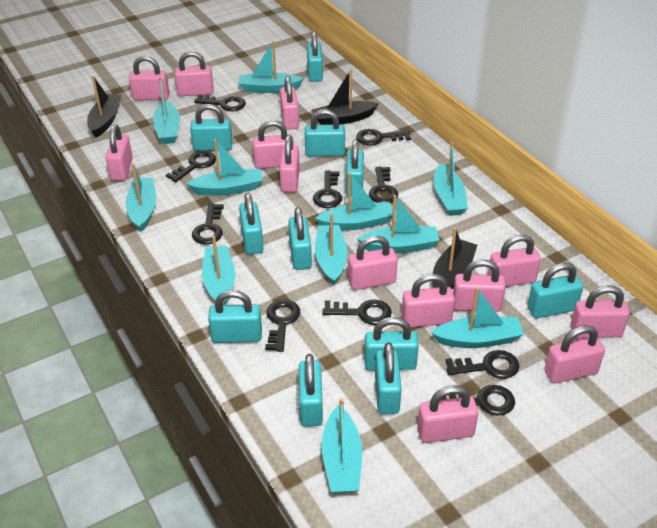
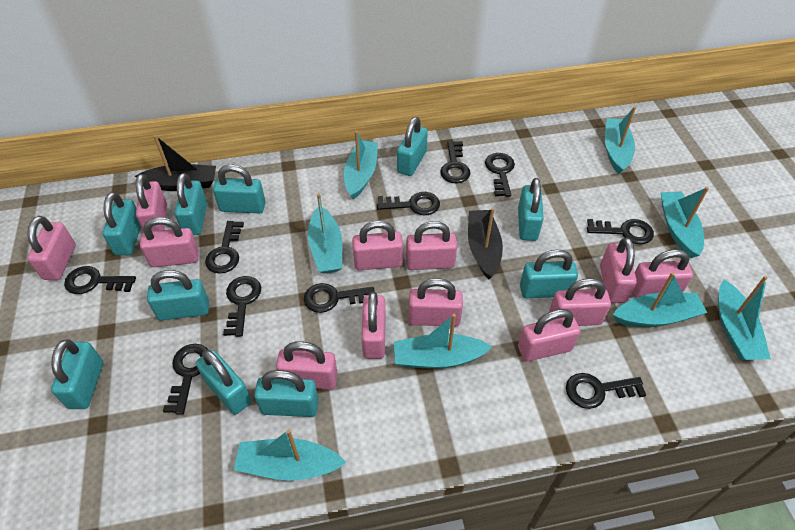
black boat: [87,76,121,138] [312,69,379,125] [432,227,477,289] = 3 -> [135,135,216,191] [468,208,503,279] = 2
pink padlock: [106,124,133,181] [129,55,169,100] [174,51,214,96] [252,120,294,169] [279,135,300,192] [280,76,299,130] [348,236,398,290] [401,274,455,328] [417,386,478,443] [453,259,506,312] [488,234,541,287] [544,325,605,383] [570,285,630,338] = 13 -> [27,216,76,280] [136,174,167,231] [140,217,199,267] [276,341,338,390] [352,221,403,270] [361,291,386,359] [406,221,457,270] [409,278,463,327] [518,309,580,361] [549,278,611,326] [600,238,637,303] [632,249,693,298] = 12
turquoise boat: [126,163,156,232] [153,77,180,144] [187,139,263,196] [202,236,235,305] [238,41,304,93] [315,173,393,231] [315,213,348,286] [322,398,362,493] [357,195,440,253] [431,287,524,348] [434,142,468,216] = 11 -> [234,429,346,481] [308,193,342,274] [344,131,378,199] [394,314,492,369] [605,106,636,174] [613,272,707,327] [661,187,709,258] [718,276,771,360] = 8
turquoise padlock: [190,104,233,151] [208,290,262,343] [239,193,264,255] [288,207,312,270] [299,354,323,426] [305,109,345,156] [307,32,323,82] [346,139,364,197] [364,317,419,370] [375,342,401,414] [527,263,583,318] = 11 -> [51,340,103,409] [102,192,141,255] [147,270,209,320] [175,173,207,235] [196,350,251,415] [213,164,266,213] [254,370,319,417] [397,117,428,176] [518,178,544,241] [520,249,578,298] = 10

